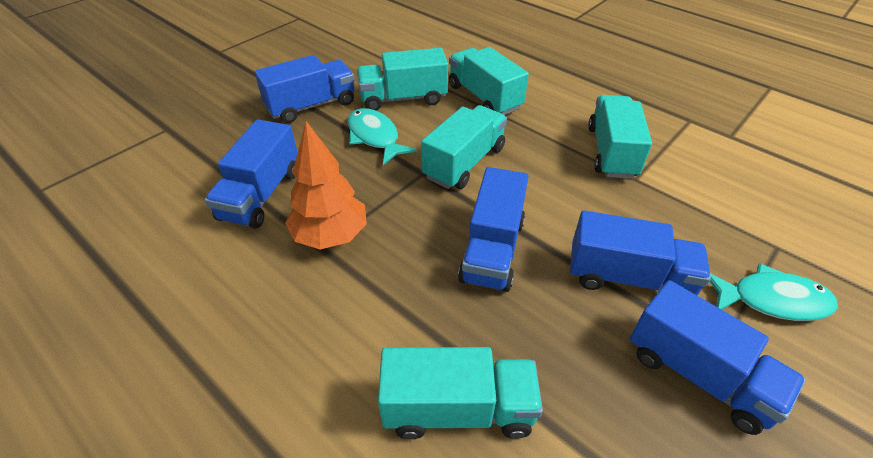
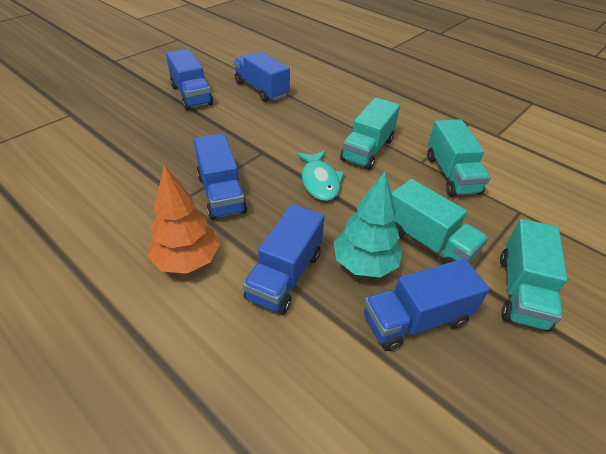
turquoise fish: [348,108,417,165] [710,263,838,321] = 2 -> [296,150,345,201] = 1
turquoise tree: none = 0 -> [334,171,402,278] = 1
turquoise truck: [357,48,448,111] [378,347,543,439] [421,105,507,189] [449,47,529,115] [588,95,652,179] = 5 -> [340,97,400,170] [392,179,488,265] [427,119,491,197] [500,219,567,332] = 4

